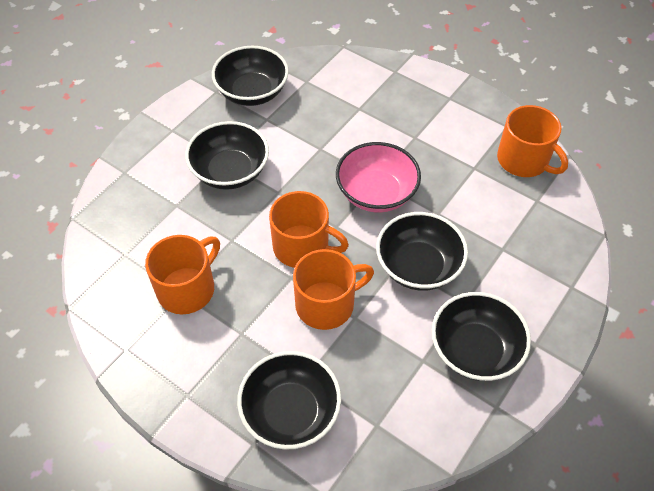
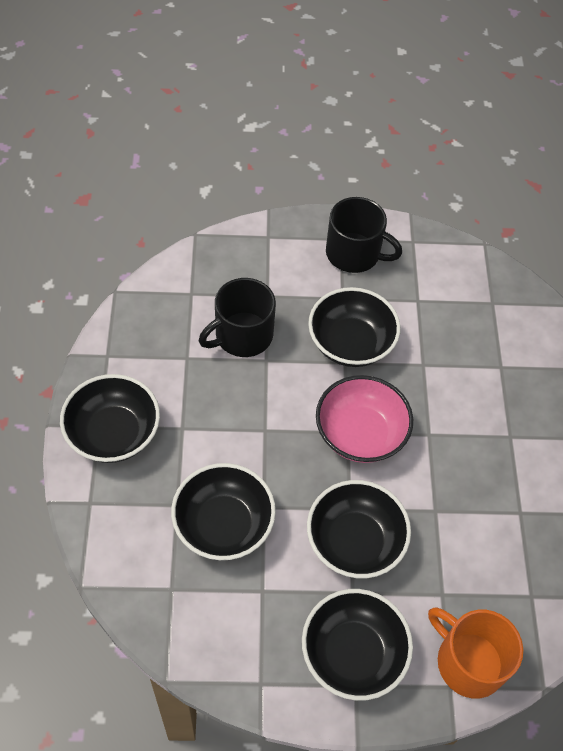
black mug: none = 0 -> [199,278,276,357] [326,197,402,273] = 2
orange mug: [145,235,220,314] [269,191,349,268] [293,249,374,330] [497,105,568,177] = 4 -> [428,607,523,699] = 1

